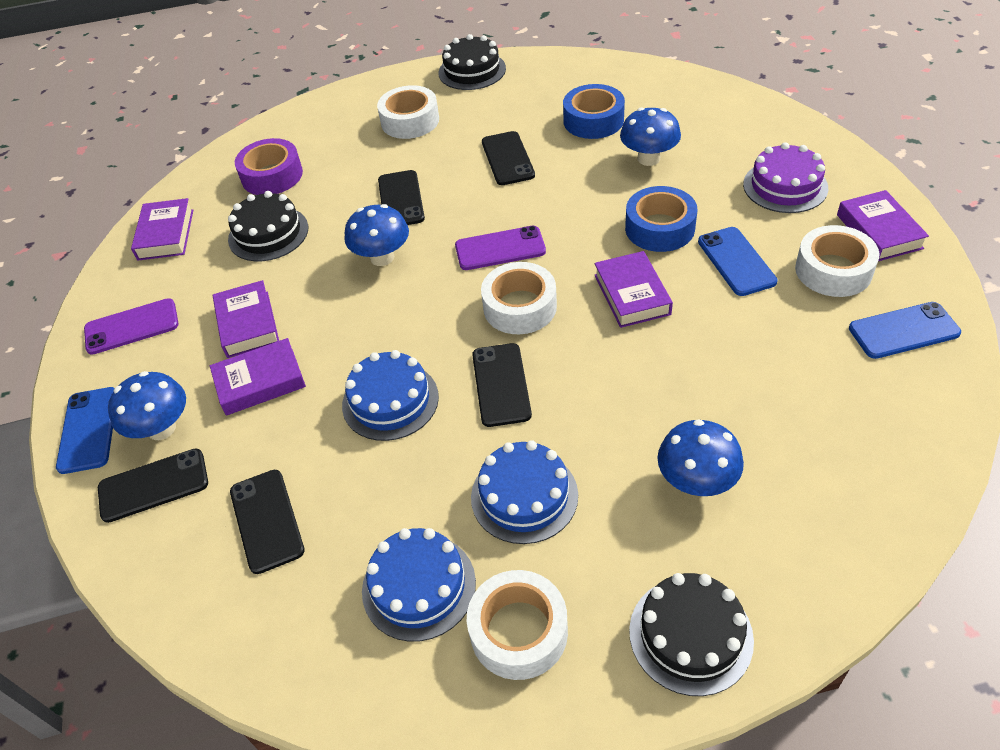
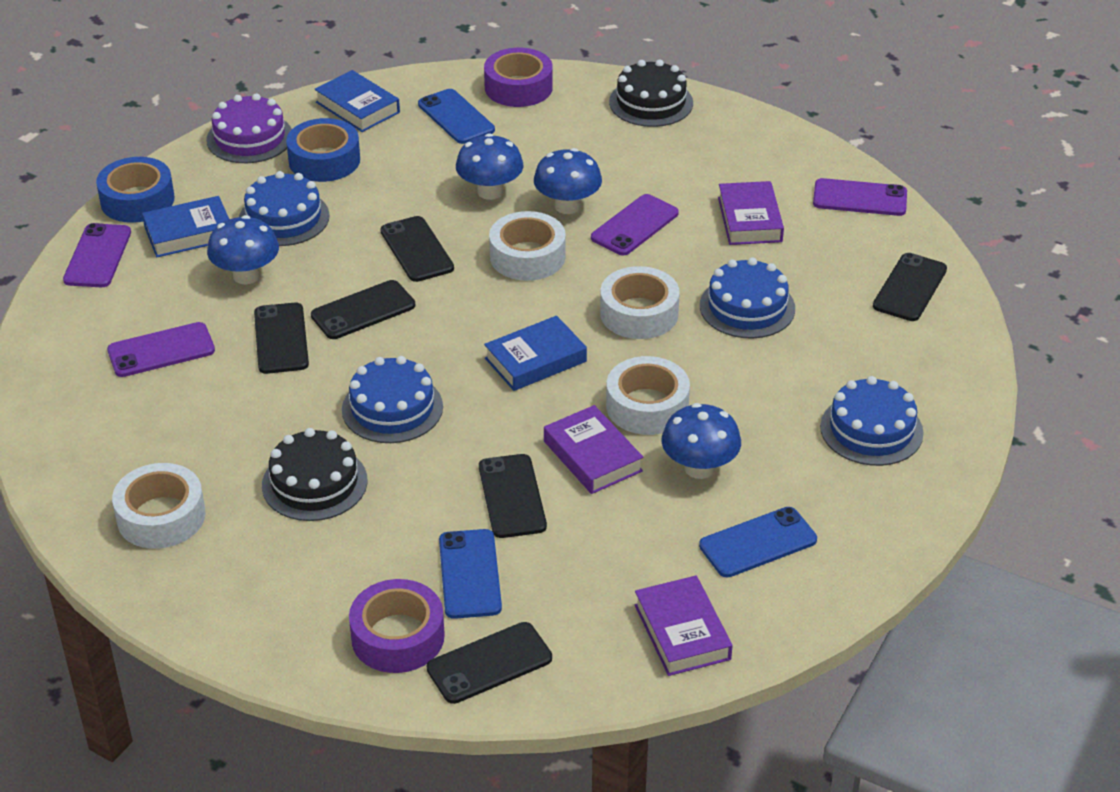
black cake: [228,191,308,261] [439,34,506,90] [629,573,754,696] = 3 -> [262,428,368,521] [609,59,693,127] = 2
black phone: [98,449,208,523] [230,470,305,574] [378,170,425,225] [472,343,532,427] [482,131,535,185] = 5 -> [254,303,309,374] [311,280,415,339] [380,216,454,282] [427,622,552,704] [479,454,547,538] [873,253,947,321] = 6
blue book: none = 0 -> [142,196,229,257] [314,70,400,132] [484,316,587,391] = 3
blue cake: [342,350,439,441] [362,528,476,642] [471,440,578,544] = 3 -> [239,171,330,246] [342,356,443,443] [700,257,795,339] [820,376,924,466] = 4
purple book: [131,198,193,260] [210,338,306,416] [213,280,279,358] [594,251,673,328] [837,190,929,261] = 5 -> [544,405,643,494] [635,576,733,676] [718,181,784,245] = 3
purple phone: [84,298,179,355] [455,226,546,270] = 2 -> [63,223,131,287] [107,322,215,377] [591,194,679,255] [813,178,907,216] = 4
purple tape: [235,138,303,195] = 1 -> [349,579,445,673] [484,48,553,107] = 2

